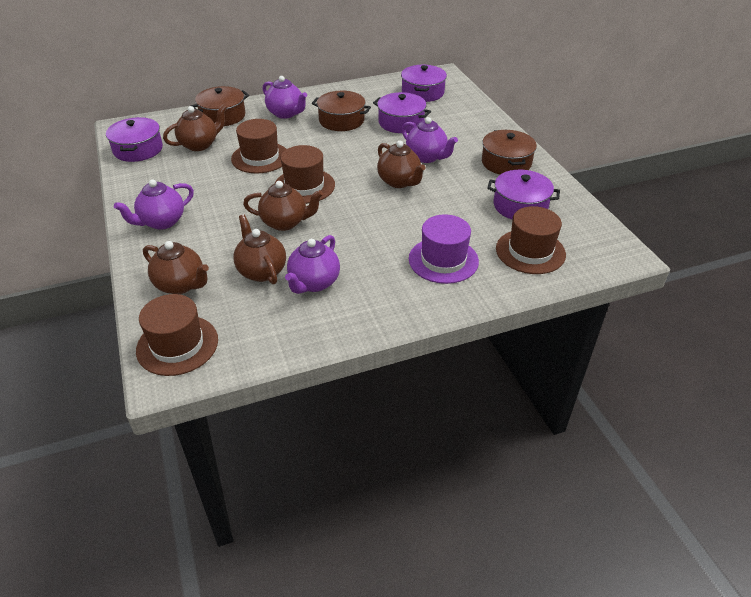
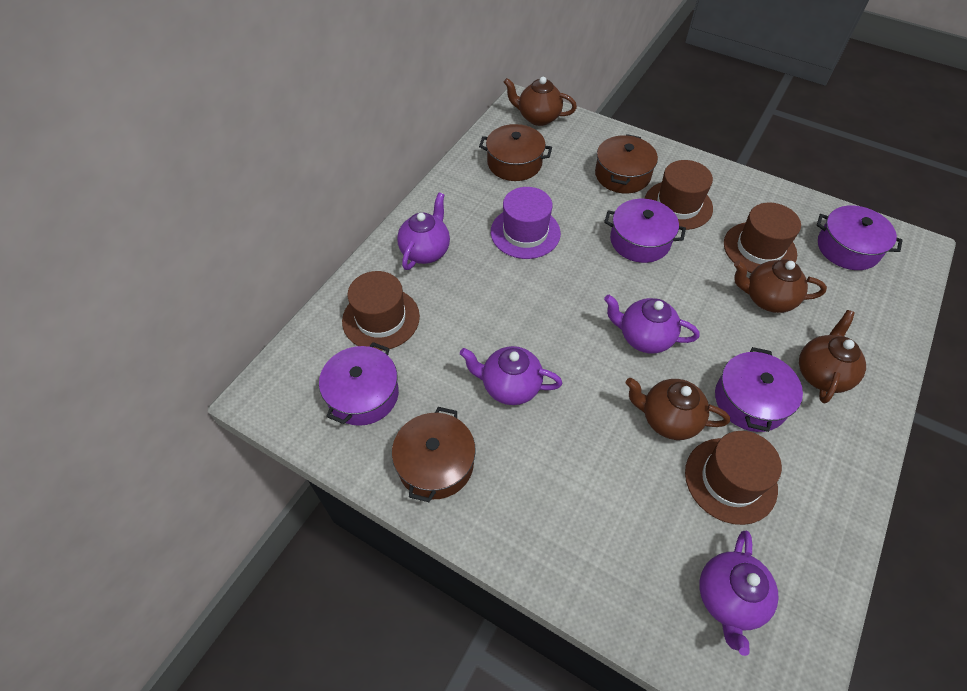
brown teapot: [143,241,209,294] [163,105,227,151] [234,214,286,285] [243,181,323,231] [377,141,426,188] = 5 -> [504,77,577,126] [626,378,730,440] [734,259,827,313] [799,310,866,404] = 4

